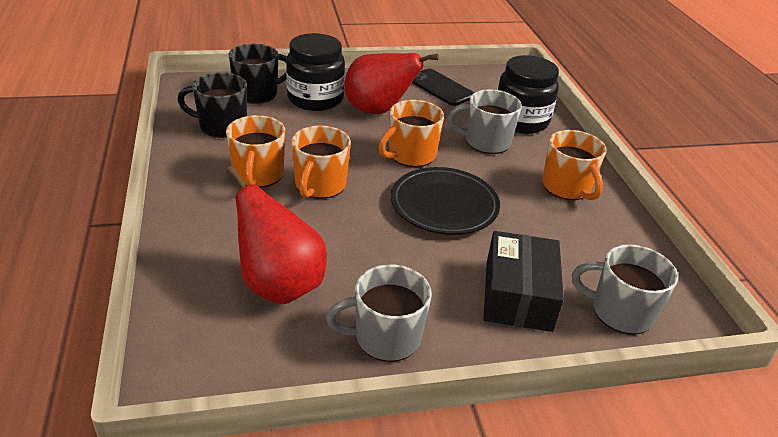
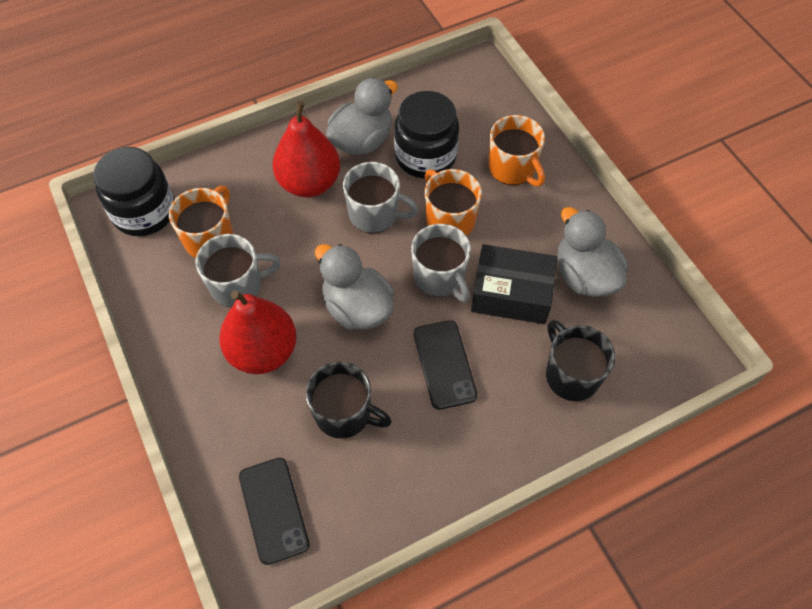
black phone: [412,69,474,106] = 1 -> [239,458,310,565] [414,320,477,410] = 2
black plate: [391,167,500,235] = 1 -> none = 0
grey duck: none = 0 -> [315,244,394,330] [326,78,398,155] [558,207,628,297] = 3
orange mug: [226,115,286,188] [291,126,351,199] [378,100,444,167] [542,130,607,200] = 4 -> [169,186,233,258] [425,169,482,236] [489,115,545,187] = 3

